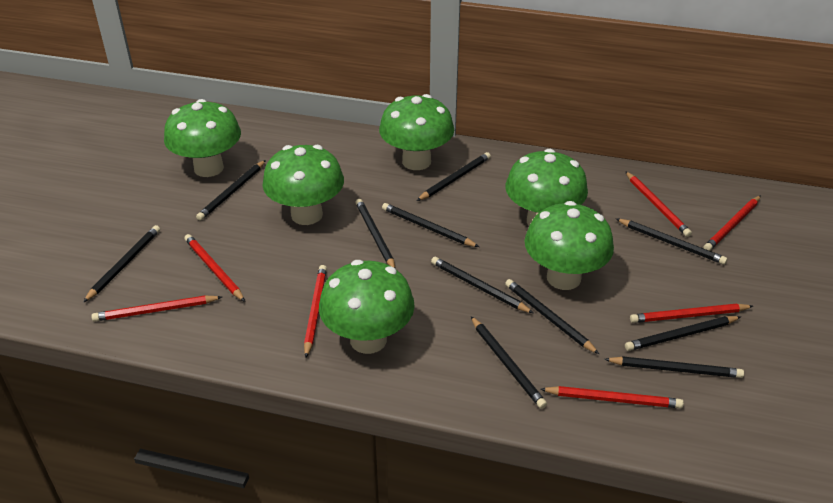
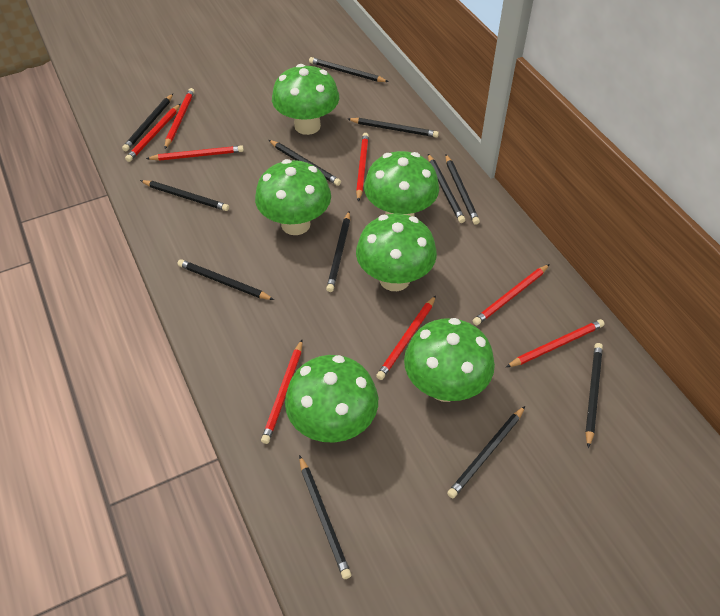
black pencil: [83,225,160,303] [196,160,266,221] [355,199,396,269] [382,203,479,247] [417,152,491,201] [431,257,533,313] [471,316,547,409] [505,279,599,354] [604,356,744,378] [615,218,727,265] [625,316,740,351] = 11 -> [122,94,173,151] [140,180,229,211] [177,259,274,300] [269,140,341,186] [299,455,351,579] [309,57,389,82] [326,211,350,292] [348,118,439,138] [428,154,465,223] [445,155,480,225] [447,406,525,498] [585,343,603,448] = 12
red pencil: [91,296,222,322] [184,234,245,302] [304,265,327,357] [540,386,684,408] [625,171,692,237] [630,303,753,323] [703,195,761,251] = 7 -> [125,104,181,162] [146,145,244,161] [165,88,195,149] [261,340,302,444] [356,133,369,202] [376,295,436,380] [473,264,550,325] [506,319,605,367] = 8

